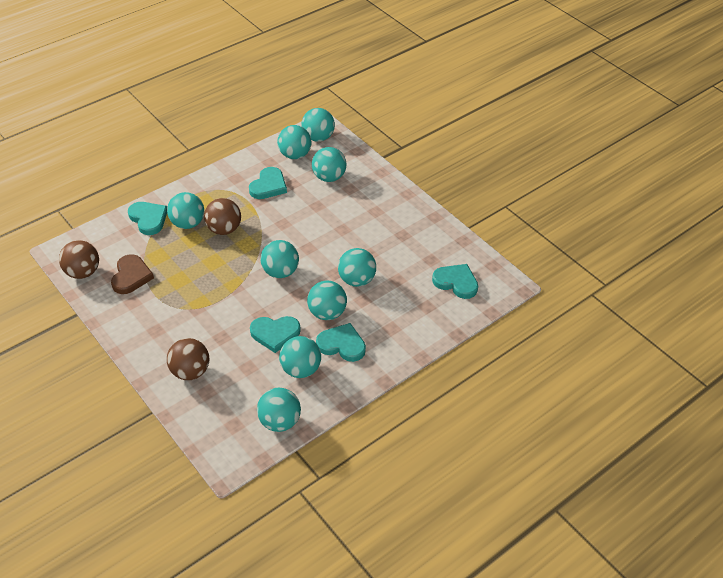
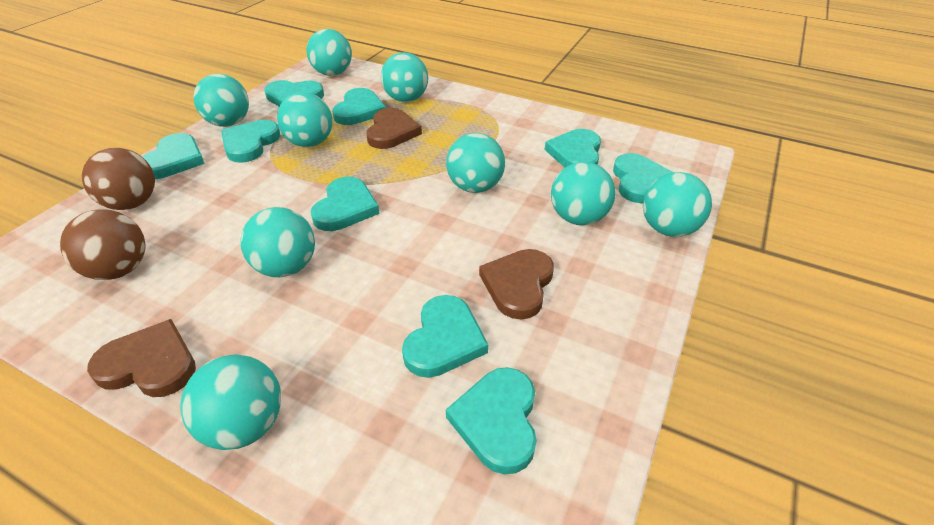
brown ball: [59,240,99,279] [167,338,209,380] [204,198,241,235] = 3 -> [60,209,145,280] [82,148,155,210] = 2
brown heart: [111,254,154,294] = 1 -> [87,319,196,397] [367,108,422,149] [479,249,554,320] = 3
turquoise heart: [128,202,167,235] [249,167,287,199] [250,316,301,353] [316,323,366,362] [432,264,478,299] = 5 -> [142,133,205,179] [221,120,280,163] [264,80,324,106] [310,176,380,231] [332,88,386,125] [402,295,488,378] [446,367,537,475] [545,129,601,168] [613,153,673,203] = 9

